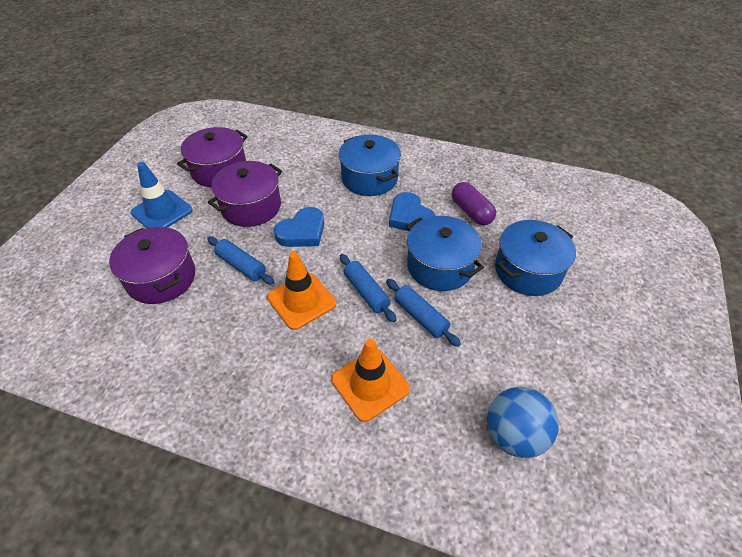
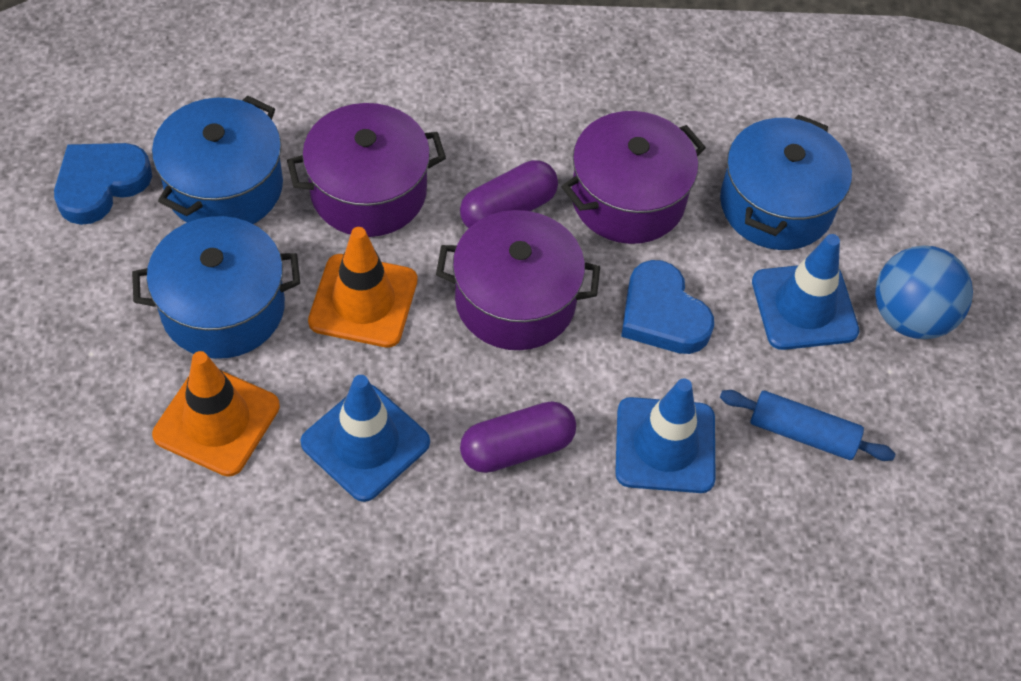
blue rolling pin: [207,237,274,284] [340,254,397,322] [386,279,461,347] = 3 -> [720,390,896,461] = 1
blue traffic cone: [131,162,193,228] = 1 -> [300,375,430,502] [615,378,716,493] [752,234,859,350] = 3
purple capsule: [452,182,496,225] = 1 -> [460,160,558,228] [460,401,576,473] = 2

